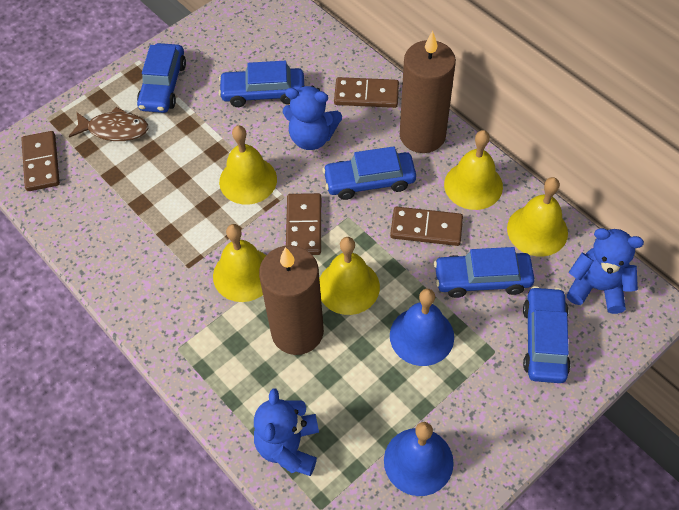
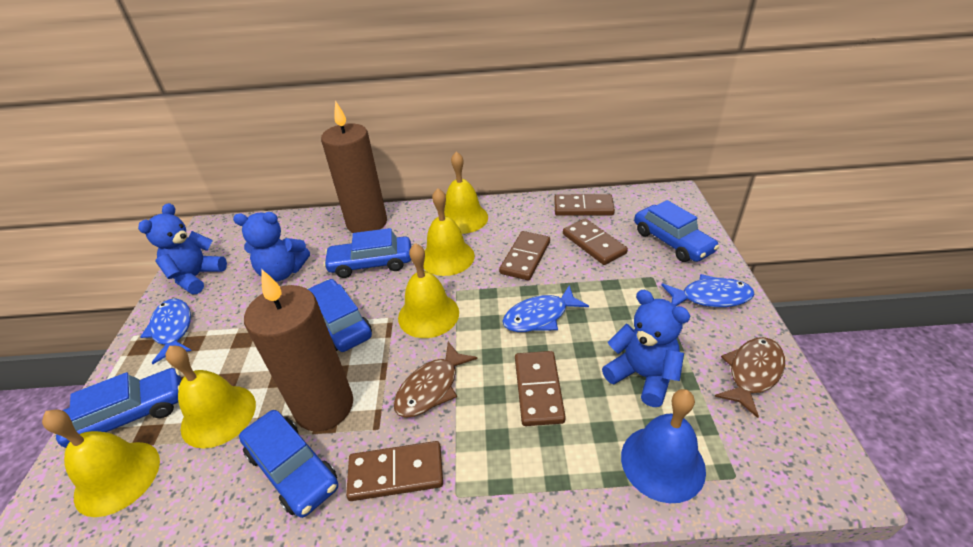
blue bell: [384,422,454,496] [390,288,454,366] = 2 -> [621,389,706,503] = 1
blue fish: none = 0 -> [140,298,192,364] [502,285,589,332] [661,274,755,307] = 3
brown domino: [21,131,60,191] [286,193,321,255] [334,77,399,108] [390,207,463,246] = 4 -> [346,441,443,501] [499,231,550,280] [515,351,566,426] [554,194,615,216] [563,218,628,265] = 5
brown fish: [69,107,148,141] = 1 -> [394,342,478,418] [715,337,785,418] = 2

